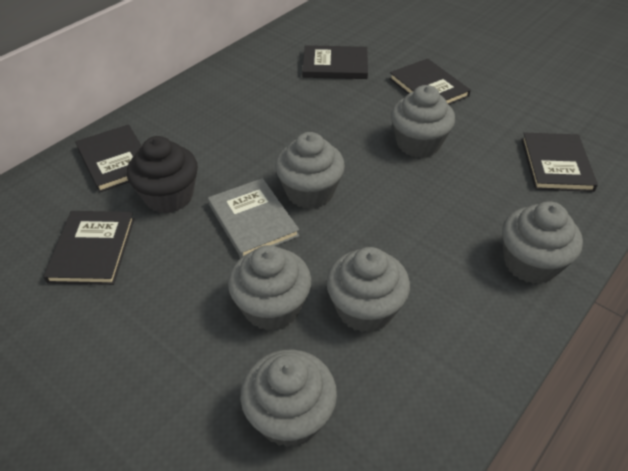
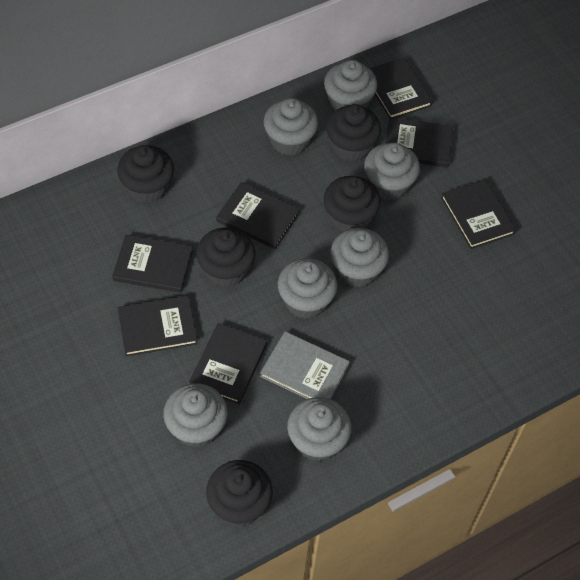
black book: [43,211,135,285] [75,125,142,193] [302,45,368,79] [389,59,471,105] [521,133,598,192] = 5 -> [112,234,193,293] [118,295,198,357] [189,323,267,404] [216,182,300,249] [369,58,433,118] [386,117,453,168] [441,179,516,249] = 7
black cupcake: [127,136,198,213] = 1 -> [117,145,174,203] [196,227,255,287] [206,460,273,526] [323,176,381,232] [326,104,381,162] = 5
grey cupcake: [228,245,311,331] [241,349,337,447] [275,132,345,209] [326,247,410,333] [391,85,455,158] [502,202,583,284] = 6 -> [163,383,228,448] [263,98,318,156] [278,258,337,319] [287,397,352,461] [324,60,377,111] [331,228,389,288] [364,143,420,200] = 7

